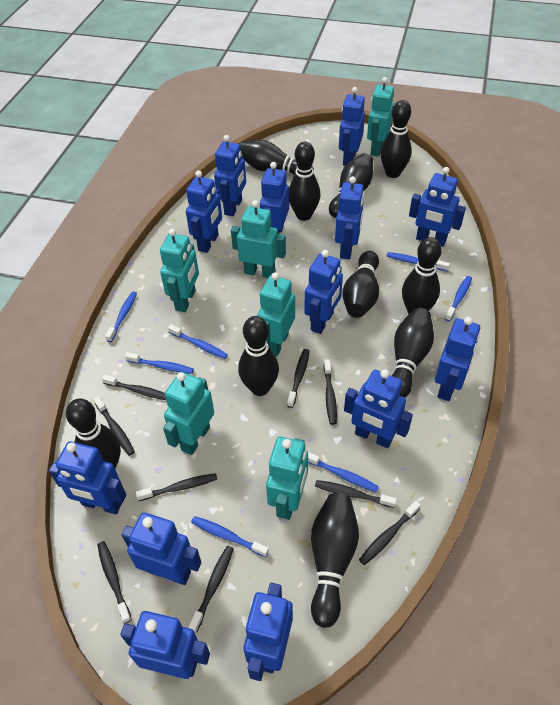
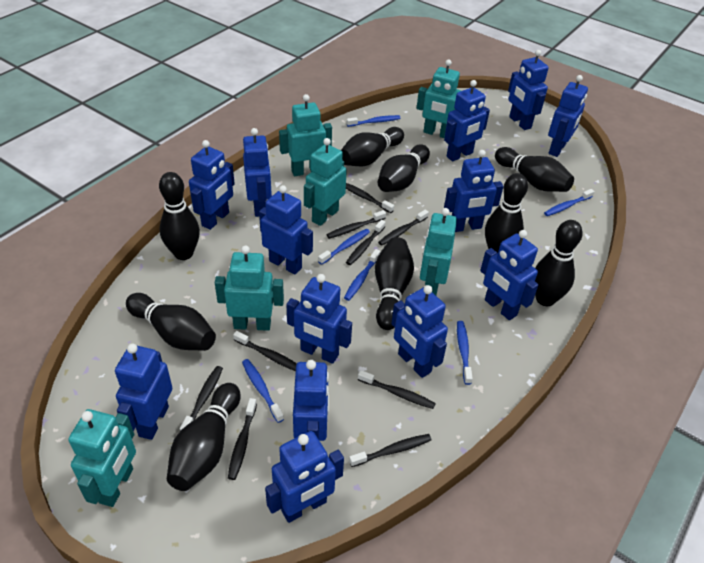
black bowling pin: [66,399,121,469] [238,316,279,396] [240,140,314,175] [289,142,321,221] [311,493,359,628] [329,153,373,218] [343,251,379,318] [381,100,412,178] [392,308,434,398] [402,237,442,314] = 10 -> [126,293,216,351] [159,172,200,260] [167,383,241,491] [341,127,404,166] [375,237,414,330] [378,144,430,192] [485,173,528,253] [495,147,574,192] [535,220,583,306] = 9
blue toothbrush: [105,291,137,342] [125,352,194,374] [168,324,228,359] [191,516,269,557] [307,451,379,492] [387,252,450,271] [445,276,472,322] = 7 -> [242,359,284,423] [318,229,370,265] [344,249,380,301] [347,115,400,127] [457,321,473,385] [544,189,595,216] = 6

